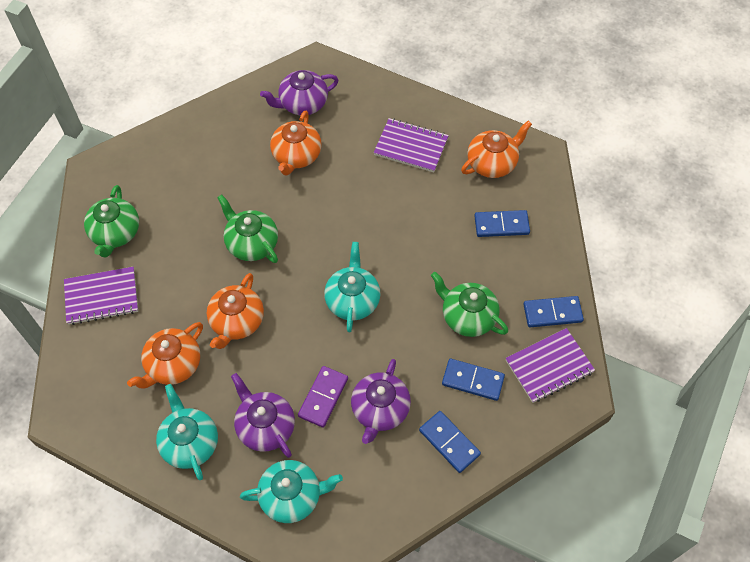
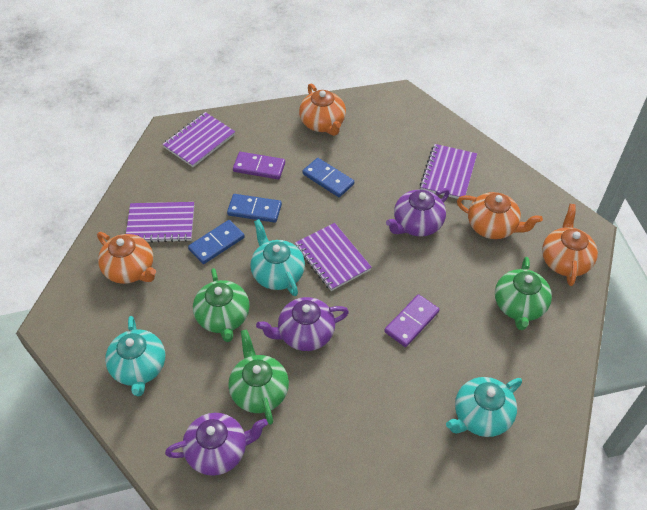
blue domino: [419,411,481,473] [442,359,505,401] [474,210,530,237] [523,296,584,327] = 4 -> [188,220,245,264] [227,194,282,223] [302,158,354,197] = 3
purple domino: [298,366,348,428] = 1 -> [233,152,285,179] [384,294,440,347] = 2
purple notebook: [64,267,138,325] [374,118,449,172] [505,328,595,403] = 3 -> [126,202,194,243] [162,112,235,167] [295,223,372,291] [420,144,477,199] = 4

